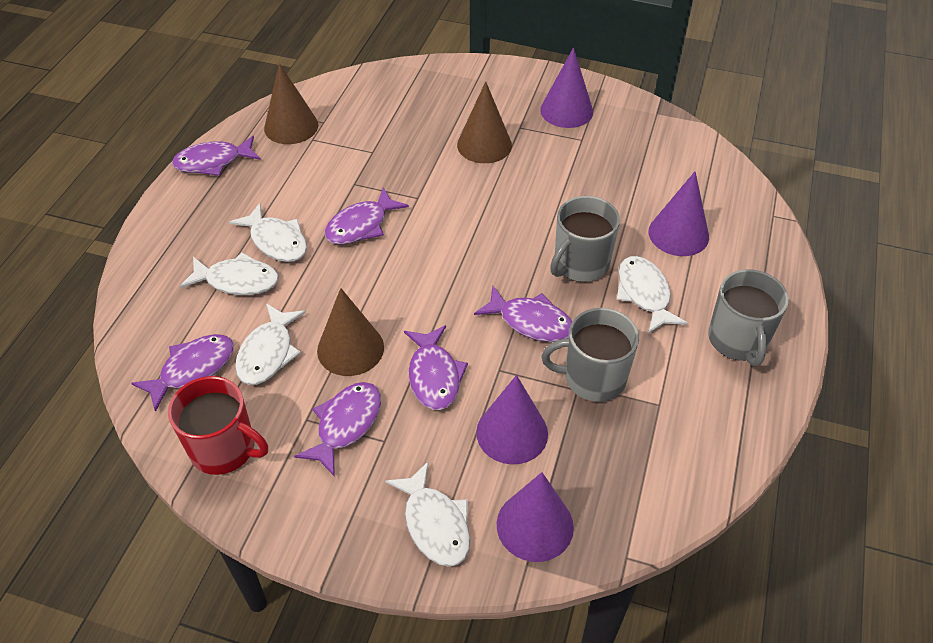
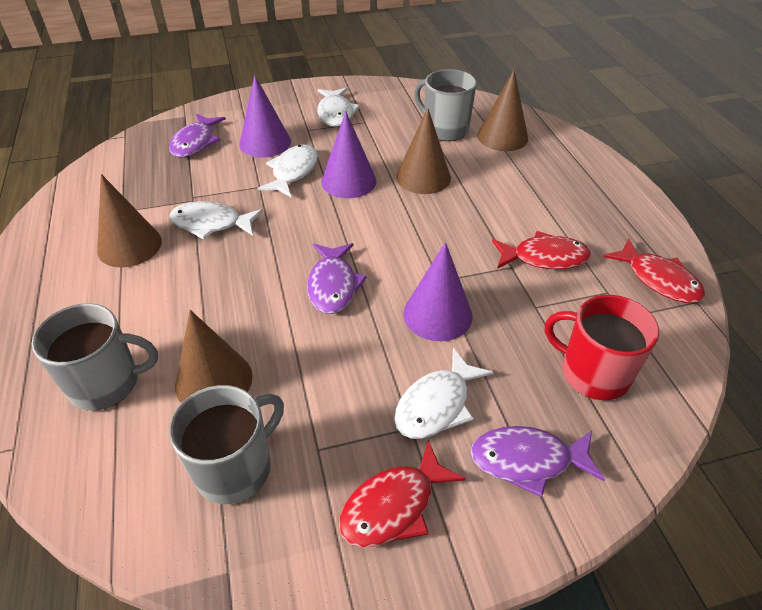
brown cone: [264,63,318,144] [317,288,384,376] [457,82,512,163] = 3 -> [97,174,162,267] [175,310,253,403] [396,108,451,194] [477,70,528,151] = 4
purple cone: [476,375,548,464] [497,472,574,562] [540,47,593,128] [649,171,709,256] = 4 -> [239,75,291,158] [321,112,377,198] [403,242,473,341] = 3
purple fish: [131,334,234,412] [172,136,260,176] [294,382,381,477] [325,187,409,245] [404,325,468,410] [474,286,572,342] = 6 -> [169,114,226,157] [307,243,367,314] [471,426,605,498] = 3
red fish: none = 0 -> [339,440,466,548] [492,231,591,270] [603,238,705,303] = 3
white fish: [180,252,279,295] [229,203,307,262] [235,303,306,385] [385,461,470,567] [617,256,688,334] = 5 -> [169,201,263,240] [257,145,318,197] [317,87,360,127] [394,348,493,439] = 4

